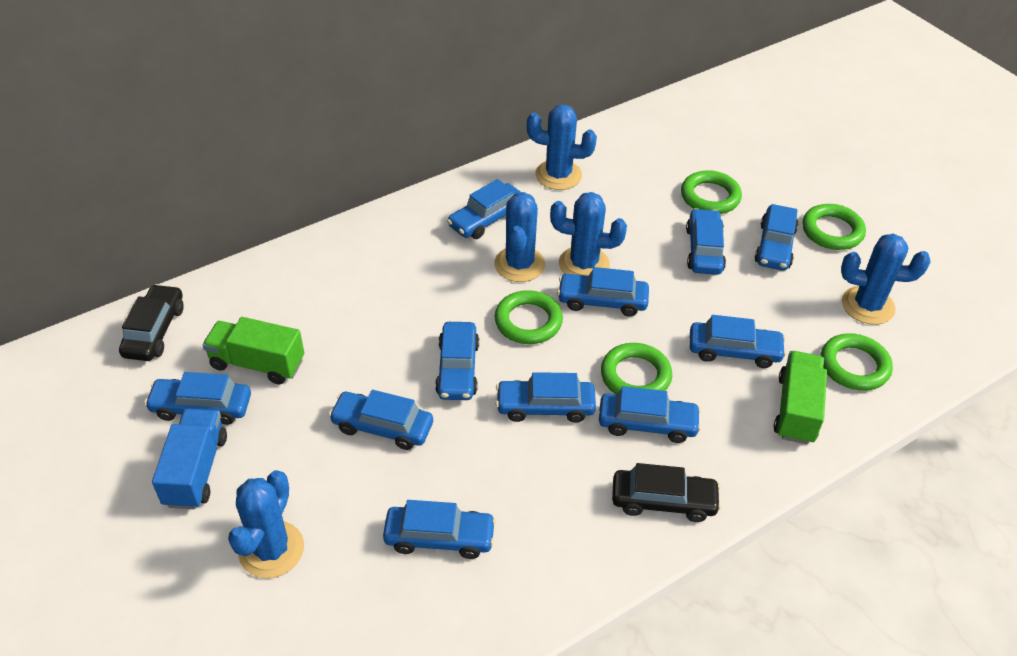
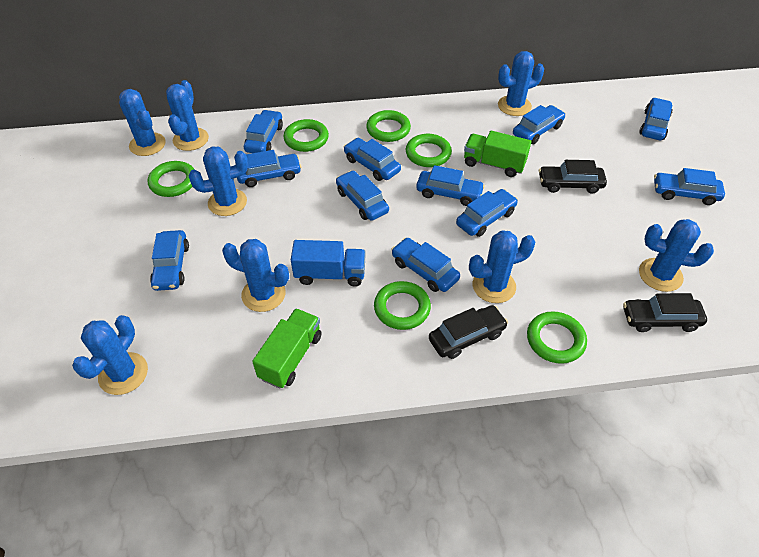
black car: [119,284,184,361] [612,463,721,522] = 2 -> [429,305,508,359] [539,160,607,194] [623,293,707,332] = 3
blue cactus: [228,470,304,578] [494,192,545,282] [527,104,597,190] [550,192,627,276] [841,234,930,325] = 5 -> [72,315,148,395] [119,89,166,156] [166,80,209,151] [189,146,248,216] [222,239,289,312] [469,230,535,303] [498,51,544,116] [639,219,714,292] = 8
green ring: [494,290,563,344] [601,343,672,394] [681,170,742,214] [802,204,866,250] [821,333,893,391] = 5 -> [148,161,194,197] [283,119,329,152] [366,110,411,142] [374,281,431,330] [406,134,452,167] [527,311,587,364] = 6

